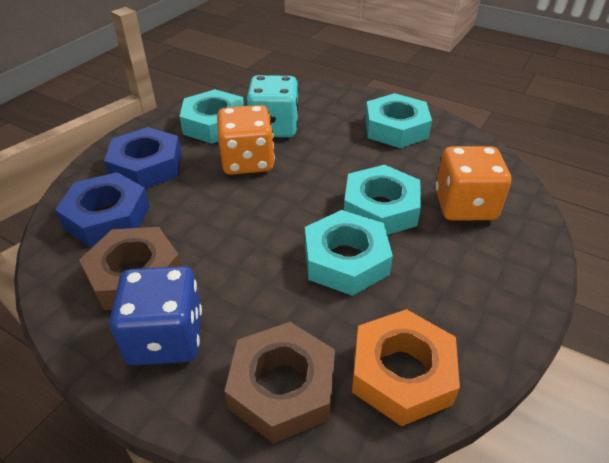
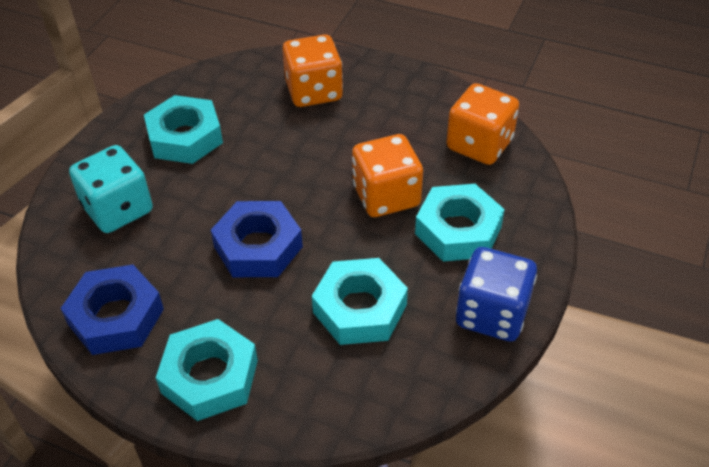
brown nut: [79,227,181,310] [224,322,335,443] = 2 -> none = 0
orange dice: [217,105,275,175] [435,146,511,220] = 2 -> [282,34,343,107] [352,134,423,217] [446,83,519,165] = 3
orange nut: [352,309,460,426] = 1 -> none = 0

